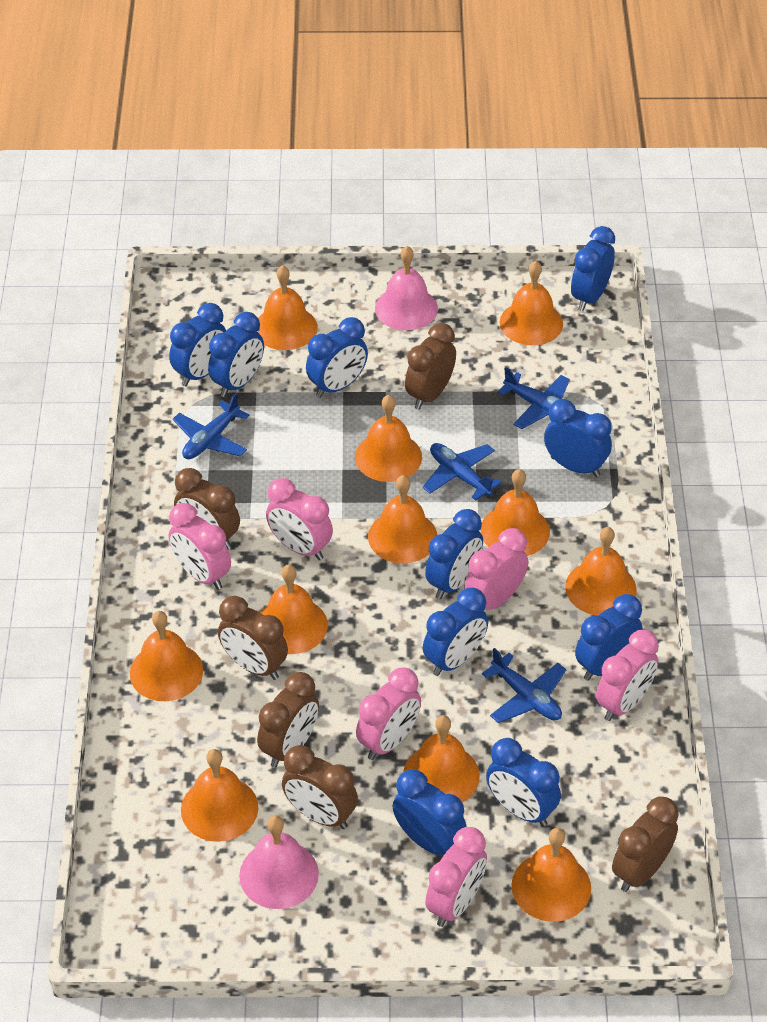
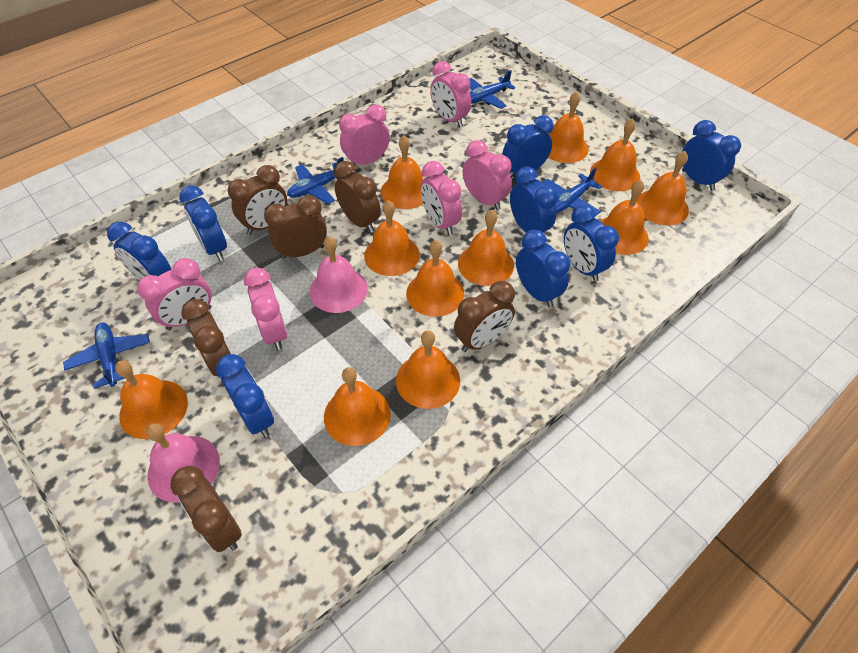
blue clock: [169,303,226,386] [208,312,264,397] [306,317,368,398] [393,769,466,855] [423,588,488,676] [425,509,483,599] [486,738,561,826] [544,399,612,477] [571,226,615,311] [575,594,642,681] = 10 -> [107,222,172,281] [179,185,227,261] [216,354,274,437] [502,115,553,177] [510,167,558,233] [516,230,570,308] [564,205,619,282] [682,120,741,191] = 8

